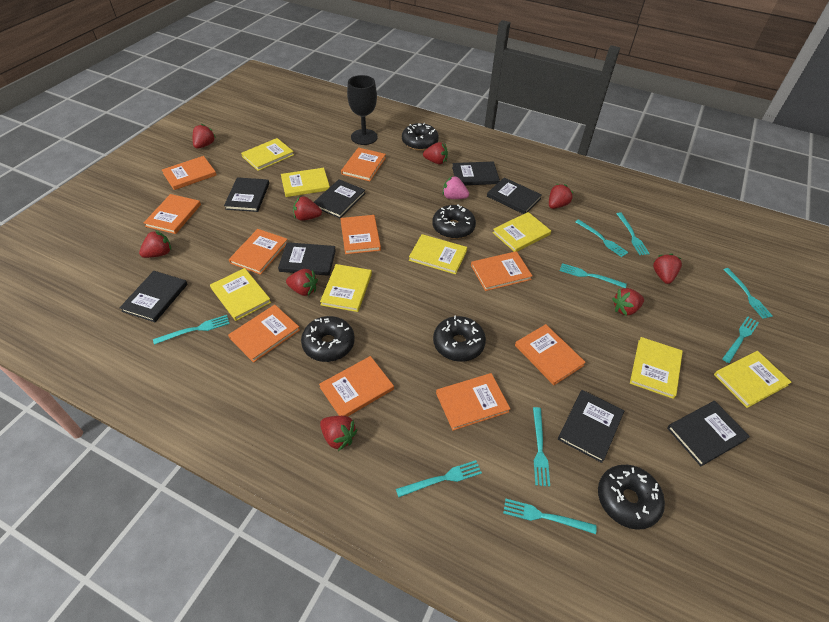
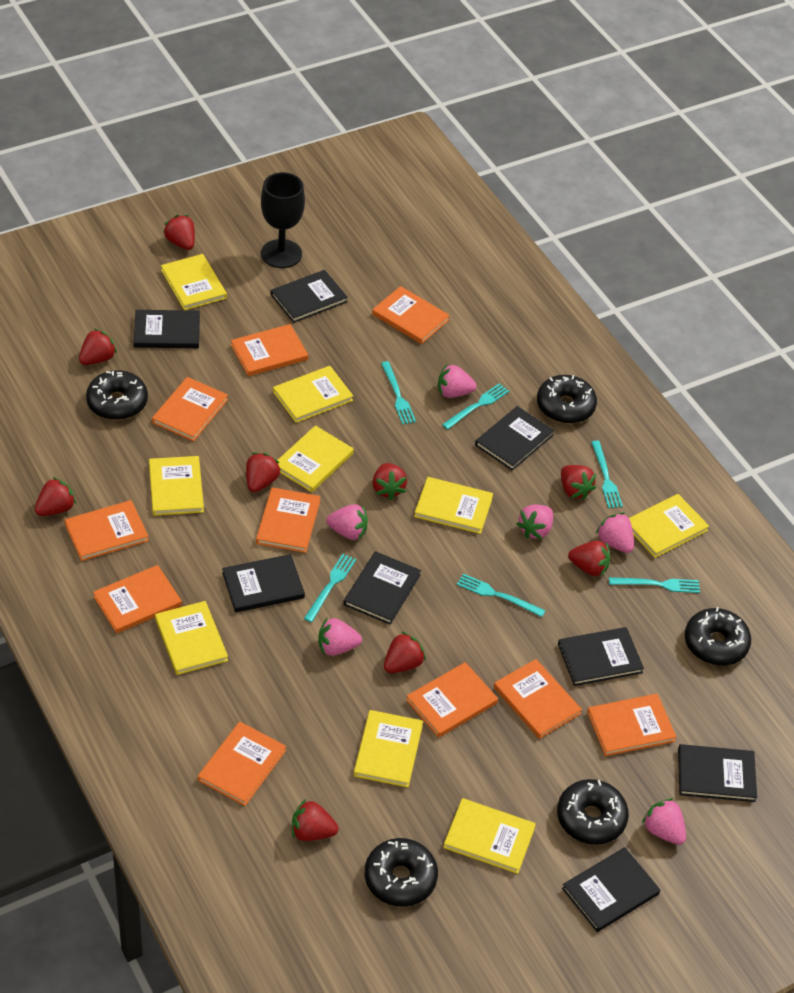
pink strawberry: [443,176,469,199] = 1 -> [318,618,362,656] [326,504,368,540] [438,364,477,398] [517,505,553,539] [596,513,634,553] [642,798,686,845] = 6
turquoise fork: [153,315,230,345] [396,460,482,498] [503,499,597,534] [533,407,550,487] [560,263,627,288] [575,219,628,257] [616,212,650,255] [722,317,759,363] [723,268,773,319] = 9 -> [304,554,356,622] [381,361,416,425] [442,383,509,430] [457,574,546,617] [591,441,623,508] [609,577,700,593] = 6
yellow book: [210,268,271,321] [241,138,294,171] [281,168,330,197] [320,264,372,312] [409,234,467,274] [493,212,551,252] [630,337,683,399] [714,351,792,408] = 8 -> [149,456,204,516] [155,601,228,675] [161,254,227,310] [273,366,353,423] [278,425,354,492] [354,710,423,787] [414,477,493,534] [443,798,536,874] [629,494,709,558] = 9

